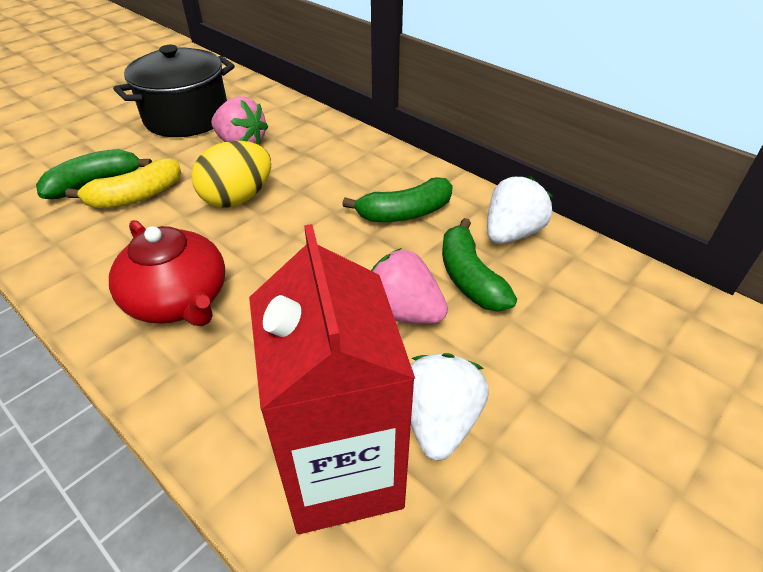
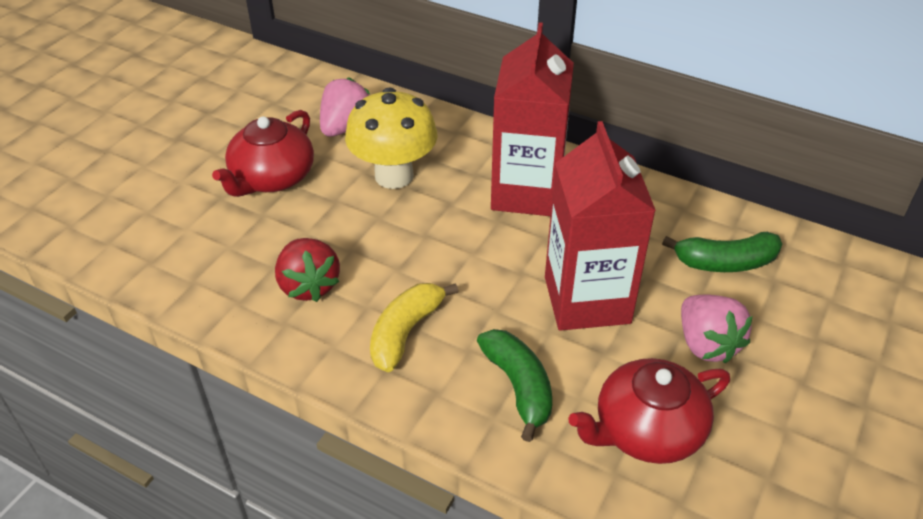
black pot: [113,45,235,137] = 1 -> none = 0
green banana: [36,149,152,199] [342,177,453,222] [442,218,517,311] = 3 -> [477,329,552,442] [662,232,782,272] = 2
red carton: [249,224,415,534] = 1 -> [491,22,574,216] [545,121,656,331] = 2
red strawberry: none = 0 -> [275,238,340,302] = 1
red teapot: [109,220,225,326] = 1 -> [212,110,314,197] [569,358,730,464] = 2
white strawberry: [410,353,489,461] [487,176,553,244] = 2 -> none = 0
yellow egg: [192,141,271,208] = 1 -> none = 0
yellow mushroom: none = 0 -> [345,87,437,189] = 1

